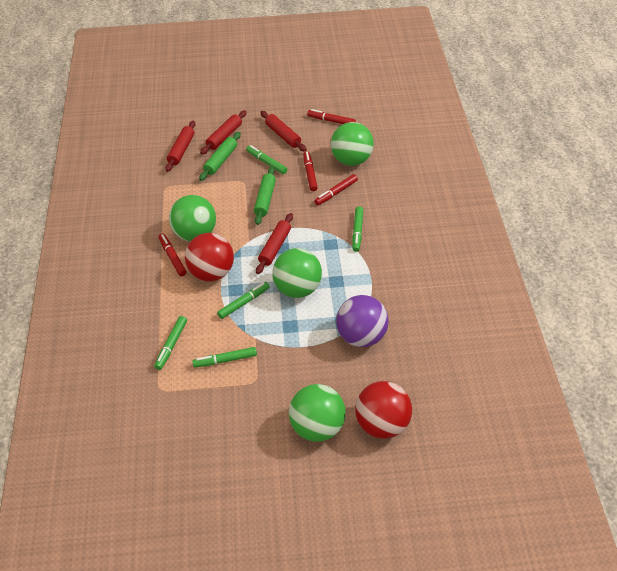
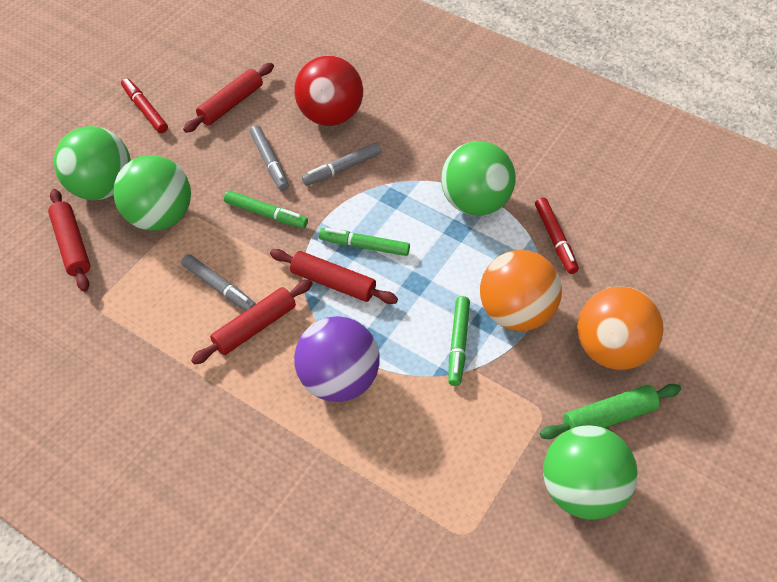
green marker: [154,316,187,370] [192,347,257,367] [217,282,270,319] [246,145,287,174] [352,206,363,252] = 5 -> [224,190,308,228] [319,228,410,256] [448,296,470,386] = 3
green rolling pin: [199,132,241,181] [254,167,276,225] = 2 -> [540,384,681,439] = 1
grey marker: none = 0 -> [181,254,256,311] [249,125,289,191] [302,143,381,186] = 3
orange ball: none = 0 -> [480,250,562,331] [578,286,664,370] = 2
red ball: [185,233,234,281] [355,381,412,439] = 2 -> [294,56,363,126] = 1
red marker: [159,234,187,276] [303,151,318,191] [307,109,356,124] [314,174,358,205] = 4 -> [121,78,168,133] [535,197,579,274] = 2

